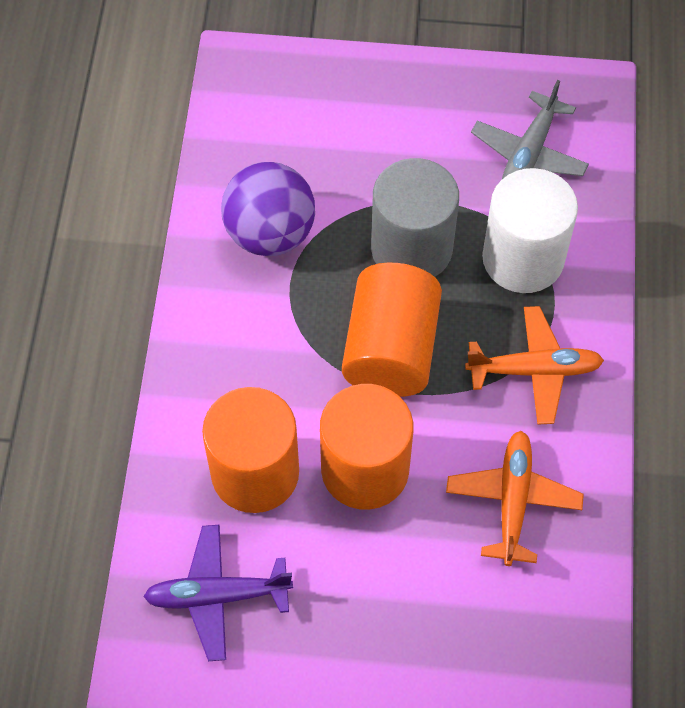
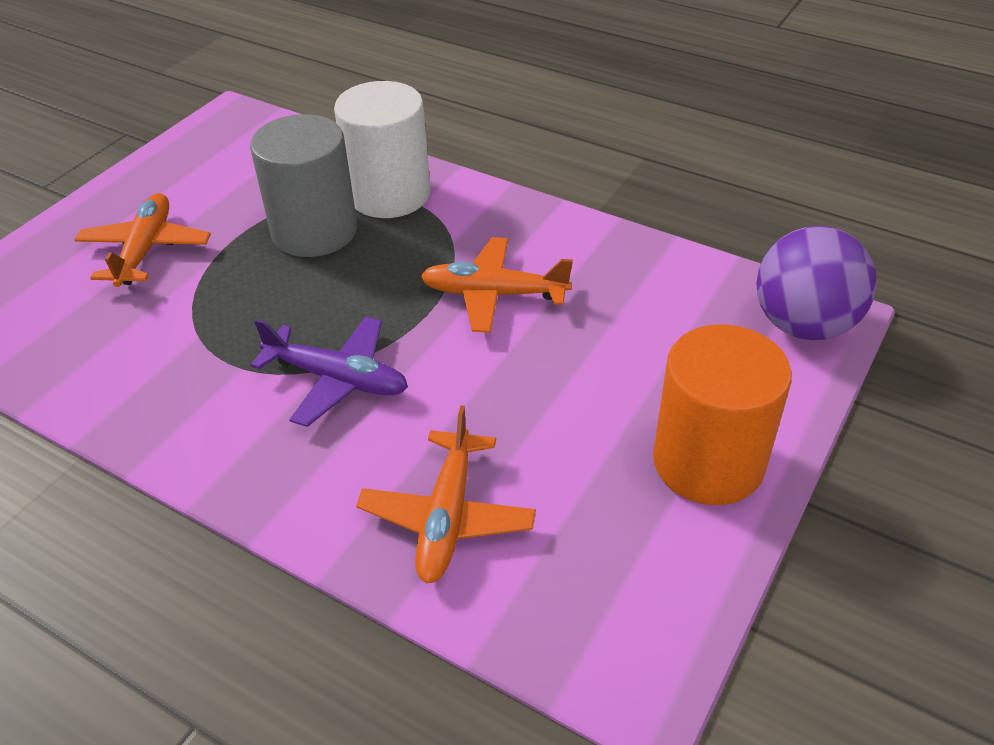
grey plane: [471,80,589,179] = 1 -> none = 0
orange cylinder: [202,387,299,513] [320,384,413,510] [342,263,442,397] = 3 -> [653,324,792,505] = 1
orange plane: [446,431,584,566] [465,306,604,425] = 2 -> [74,193,211,287] [356,405,536,584] [421,237,573,333] = 3

